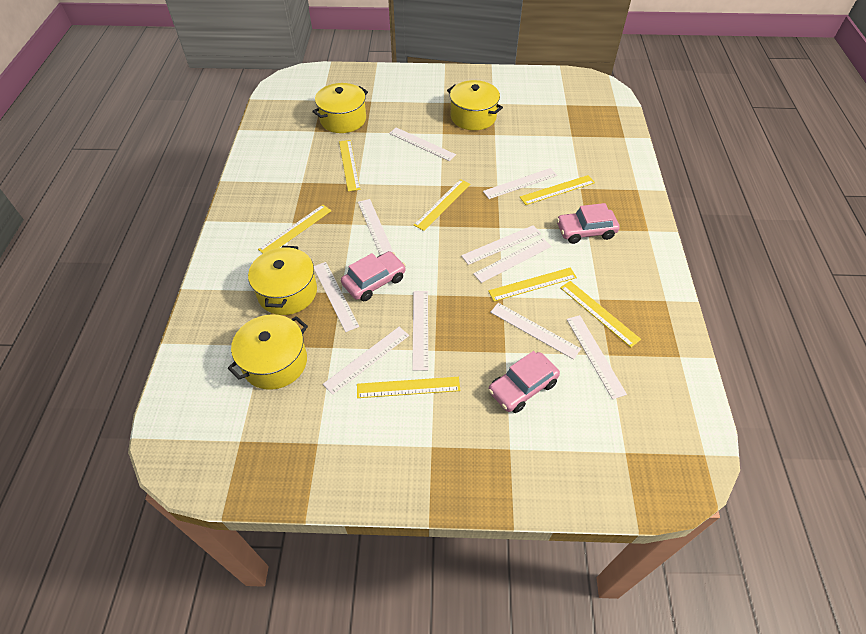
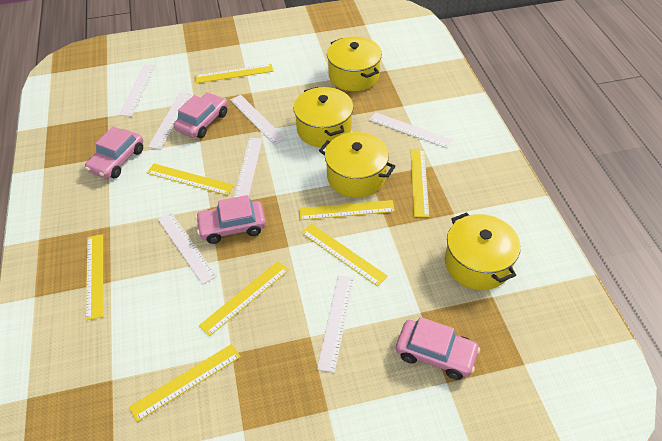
pink car: [341,251,406,301] [488,351,560,413] [557,203,620,244] = 3 -> [85,126,143,179] [174,92,228,138] [195,195,266,244] [396,317,480,380] = 4
white ruler: [314,262,359,332] [323,327,409,395] [358,199,393,255] [389,127,456,161] [412,291,428,371] [461,225,541,265] [473,238,552,283] [483,168,557,199] [490,303,581,360] [567,315,627,399] = 10 -> [119,64,156,116] [148,92,192,150] [158,213,217,284] [230,95,285,145] [234,138,262,198] [317,276,354,373] [369,112,453,148] = 7
yellow ruler: [258,205,332,253] [339,140,360,191] [357,377,460,398] [413,179,471,231] [488,268,577,301] [520,175,595,205] [560,281,641,347] = 7 -> [86,234,103,320] [129,344,241,422] [147,164,234,195] [195,64,274,83] [199,261,289,336] [299,200,395,220] [302,224,388,287] [410,149,429,217] = 8

